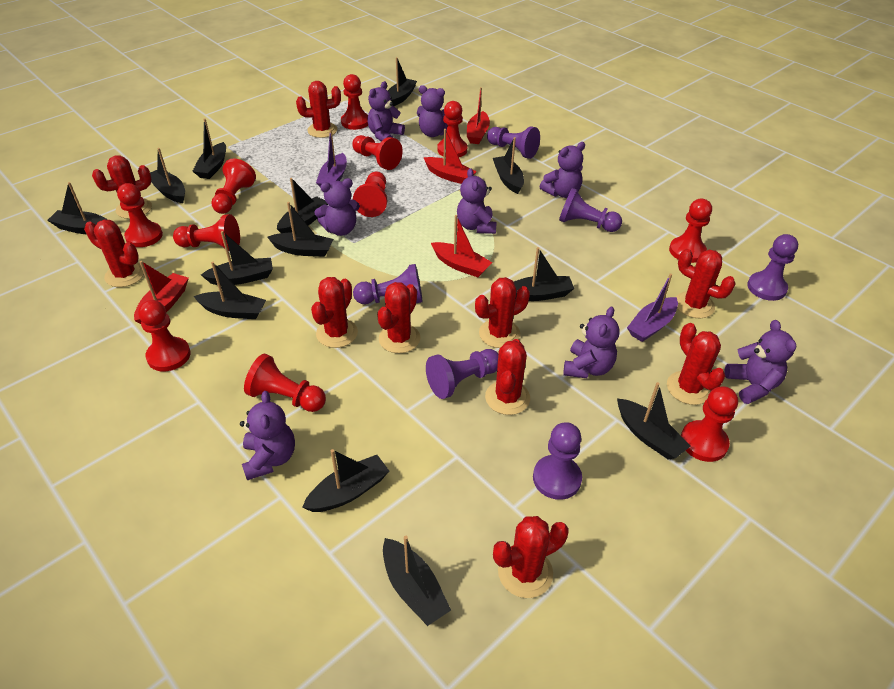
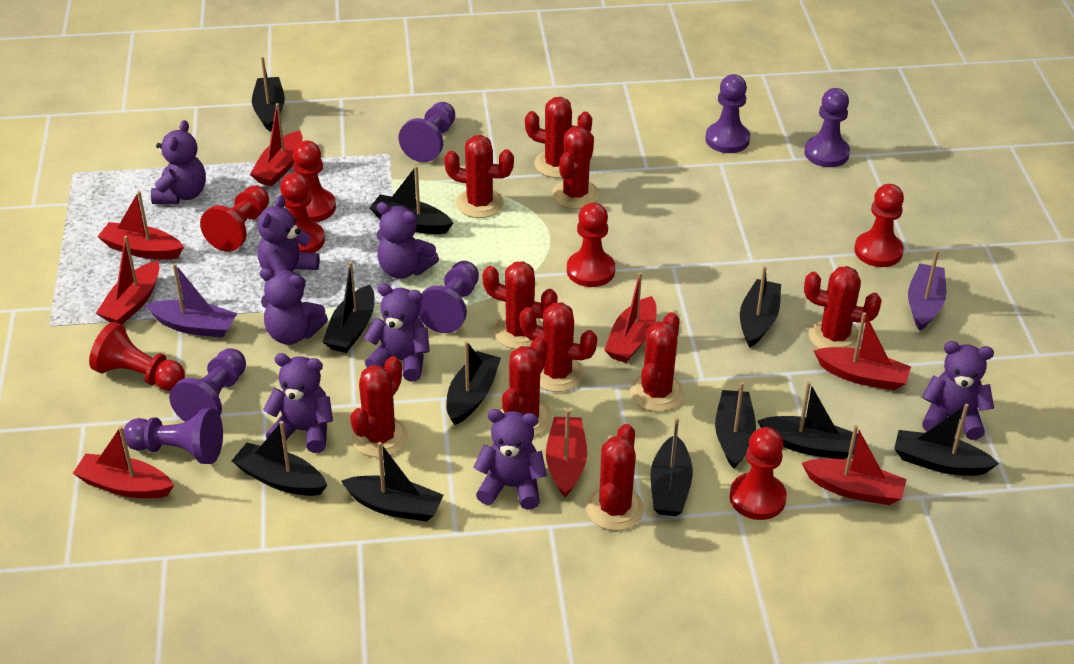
black boat: [47,182,108,234] [150,148,185,203] [192,118,226,179] [194,262,266,319] [201,231,273,285] [267,202,334,257] [277,178,328,233] [302,449,389,512] [383,536,451,626] [388,57,417,106] [493,137,524,194] [514,247,574,301] [617,382,691,459] = 13 -> [232,421,327,496] [252,57,285,131] [323,262,374,353] [341,442,444,522] [370,165,453,234] [446,341,501,425] [650,417,693,516] [715,382,756,469] [740,266,781,348] [758,381,858,459] [894,404,999,476] = 11
red boat: [134,261,189,324] [423,129,477,184] [431,215,492,277] [467,87,490,144] = 4 -> [73,426,174,498] [96,236,160,325] [97,191,184,260] [250,103,302,186] [546,409,587,497] [604,272,657,363] [802,425,907,505] [814,312,911,391] = 8
red pawn: [117,183,163,247] [138,300,191,371] [173,214,240,251] [211,159,256,214] [244,354,326,412] [341,74,368,130] [352,135,402,170] [353,171,387,217] [437,101,467,157] [669,199,712,263] [681,386,738,462] = 11 -> [89,322,185,391] [200,185,269,252] [280,173,325,253] [293,141,336,222] [567,203,615,287] [730,427,787,520] [854,184,904,267] = 7

